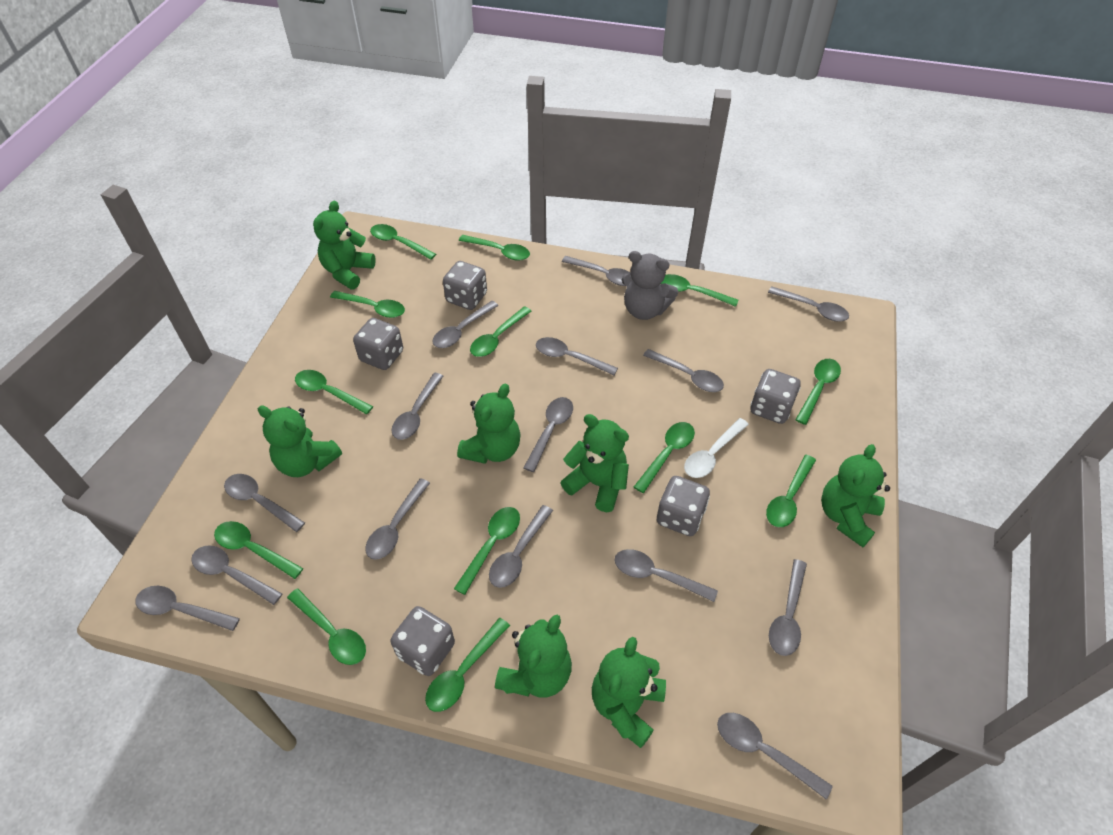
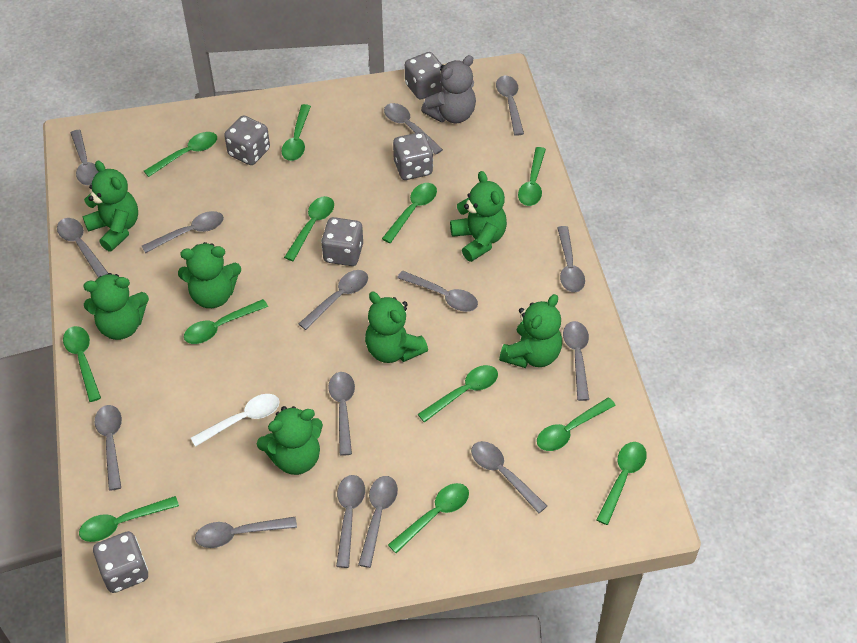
green spoon: [214,521,303,579] [287,588,366,665] [295,370,373,414] [330,291,405,318] [370,224,436,260] [425,618,510,712] [454,507,520,595] [459,235,530,261] [470,306,531,357] [634,422,695,493] [661,274,739,307] [766,455,816,527] [795,359,841,425] = 13 -> [63,326,101,402] [79,496,179,542] [144,132,217,177] [184,299,268,344] [281,104,311,161] [284,196,334,261] [382,183,437,243] [388,483,469,553] [418,365,498,422] [518,147,546,206] [537,397,616,451] [596,442,647,525] = 12

